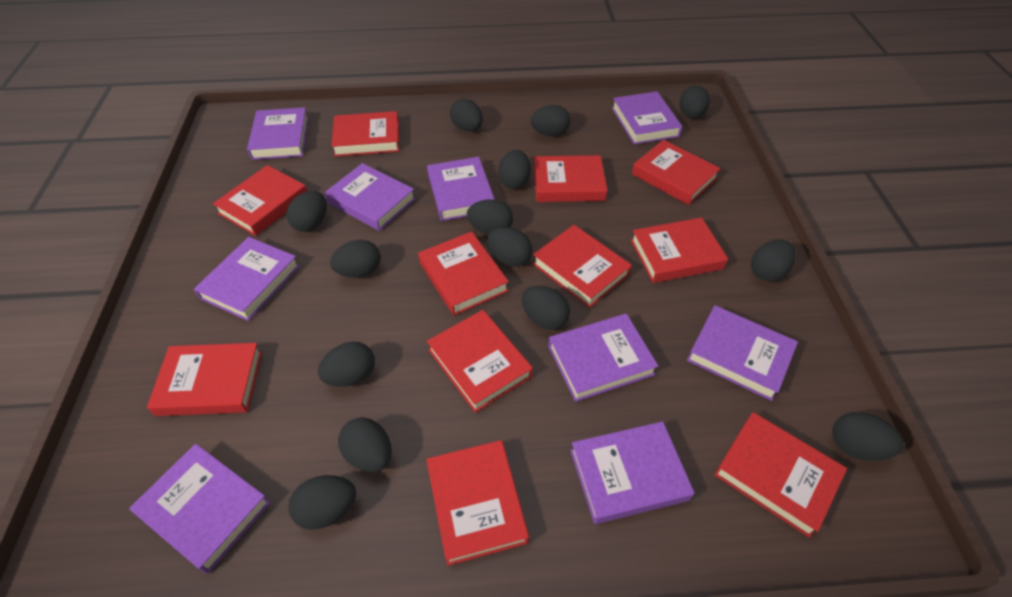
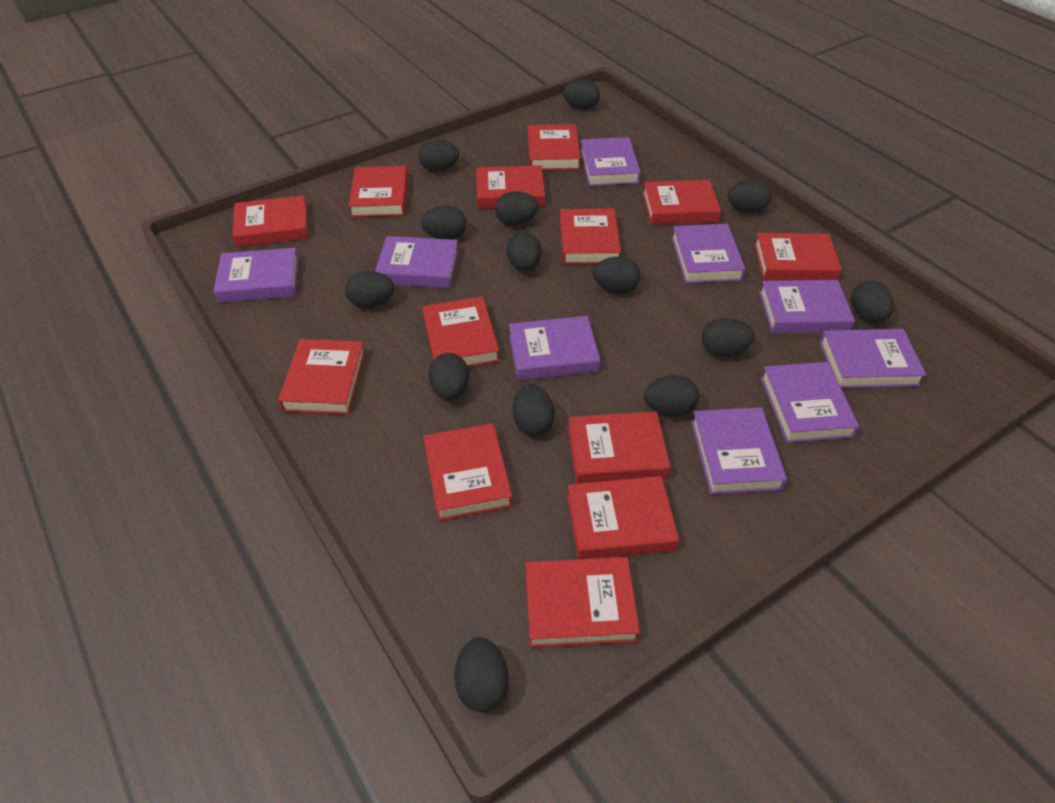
red book: [147,343,262,416] [213,165,307,236] [331,111,399,156] [418,231,509,316] [426,440,529,566] [427,310,533,413] [533,225,632,308] [534,155,608,202] [631,217,728,283] [632,140,721,205] [714,412,847,538] = 11 -> [232,195,308,247] [278,339,366,415] [349,166,408,217] [422,297,500,367] [423,423,513,521] [476,165,545,209] [525,557,640,648] [528,124,581,170] [560,208,621,264] [567,476,679,559] [568,411,671,484] [642,180,721,225] [754,233,842,281] = 13

